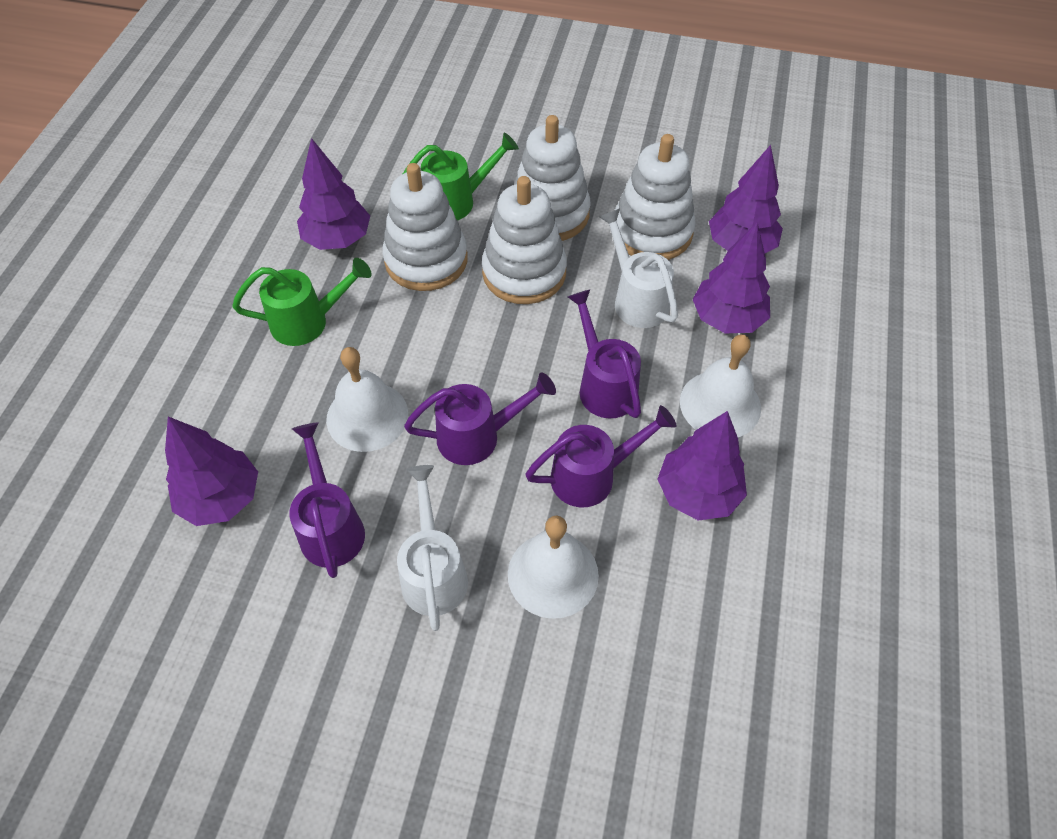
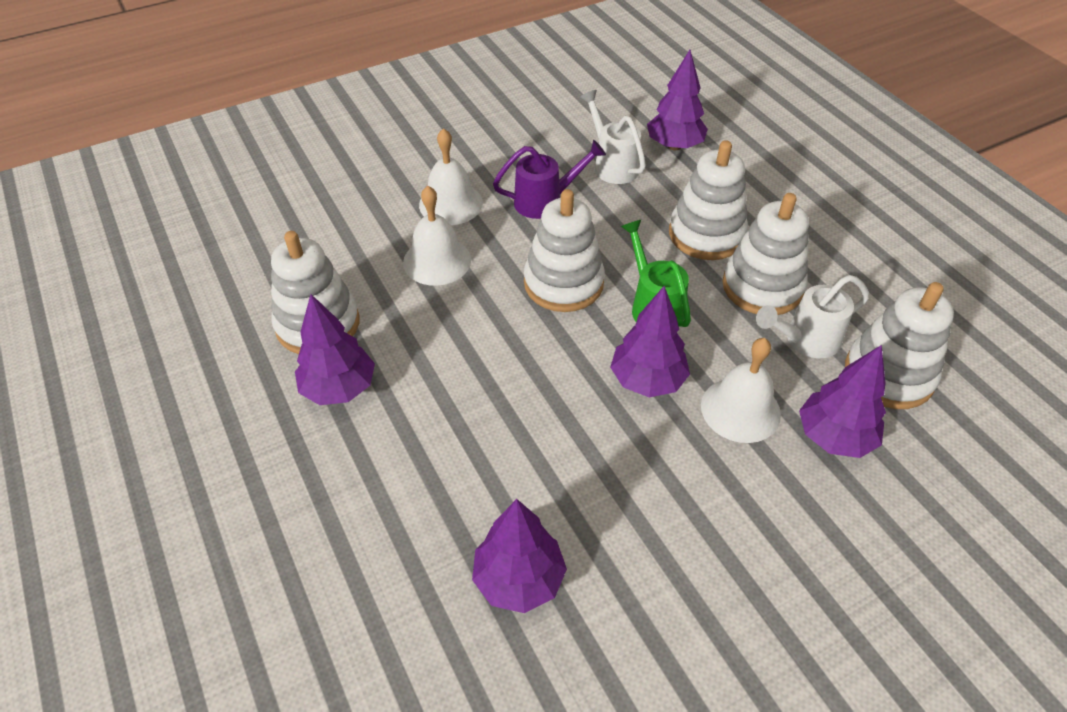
green watering can: [232,258,372,346] [403,133,519,220] = 2 -> [621,220,691,327] = 1
purple watering can: [289,422,365,578] [404,373,556,465] [525,405,677,507] [568,289,641,418] = 4 -> [493,140,606,219] = 1
white stacking toy: [383,163,468,291] [482,176,567,304] [514,115,591,241] [615,134,696,260] = 4 -> [271,231,359,354] [524,189,605,312] [669,140,748,260] [723,193,809,315] [845,282,954,409] = 5

